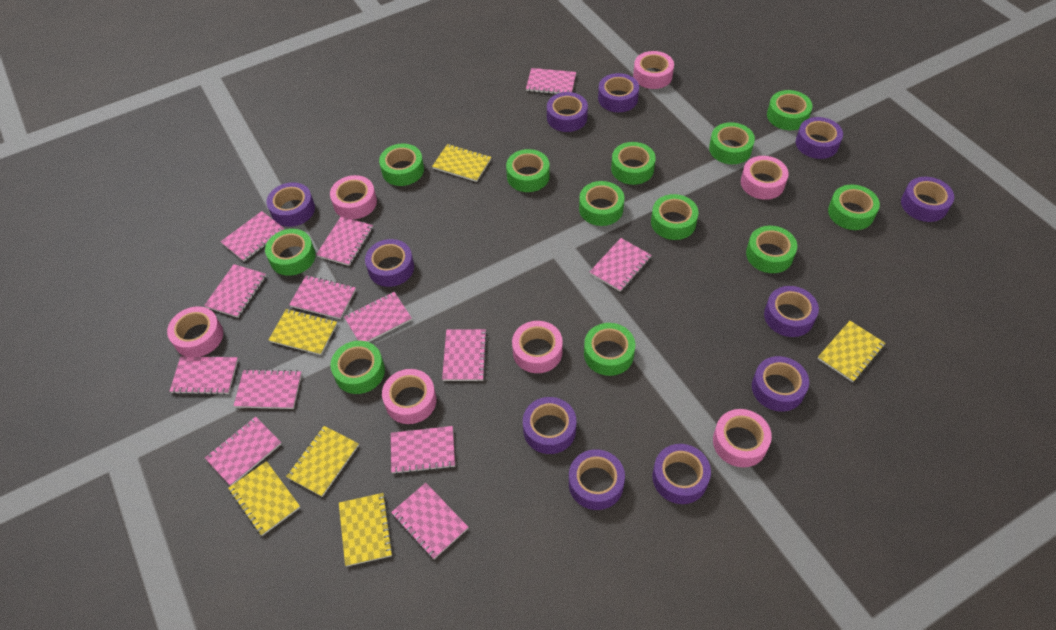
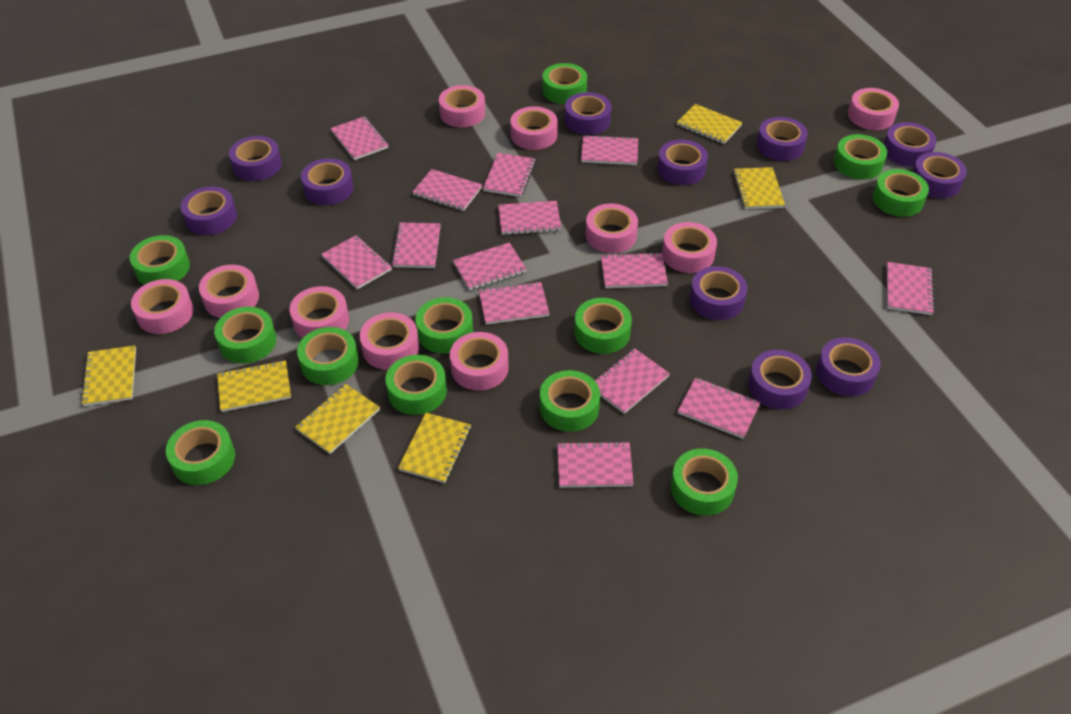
pink notebook: [170,356,238,395] [204,264,266,318] [205,417,281,486] [220,211,285,261] [234,369,302,409] [289,275,356,319] [316,216,373,266] [344,292,412,342] [391,426,455,474] [391,483,468,559] [442,329,487,381] [526,68,576,94] [590,238,652,292] = 13 -> [321,235,392,290] [331,116,388,160] [391,223,441,268] [413,169,482,211] [453,243,527,290] [479,282,549,325] [483,153,536,197] [498,201,561,235] [557,441,633,487] [581,135,638,165] [595,349,670,414] [601,252,668,288] [678,378,761,439] [887,262,935,315] = 14
pink tape: [167,306,223,357] [330,175,377,219] [382,369,436,424] [512,321,563,373] [633,51,674,89] [713,409,772,467] [741,156,789,200] = 7 -> [131,279,194,334] [199,265,259,318] [290,286,349,338] [360,312,419,370] [439,85,485,127] [450,332,509,391] [511,106,558,150] [585,203,638,253] [662,222,717,273] [848,88,899,130] = 10

